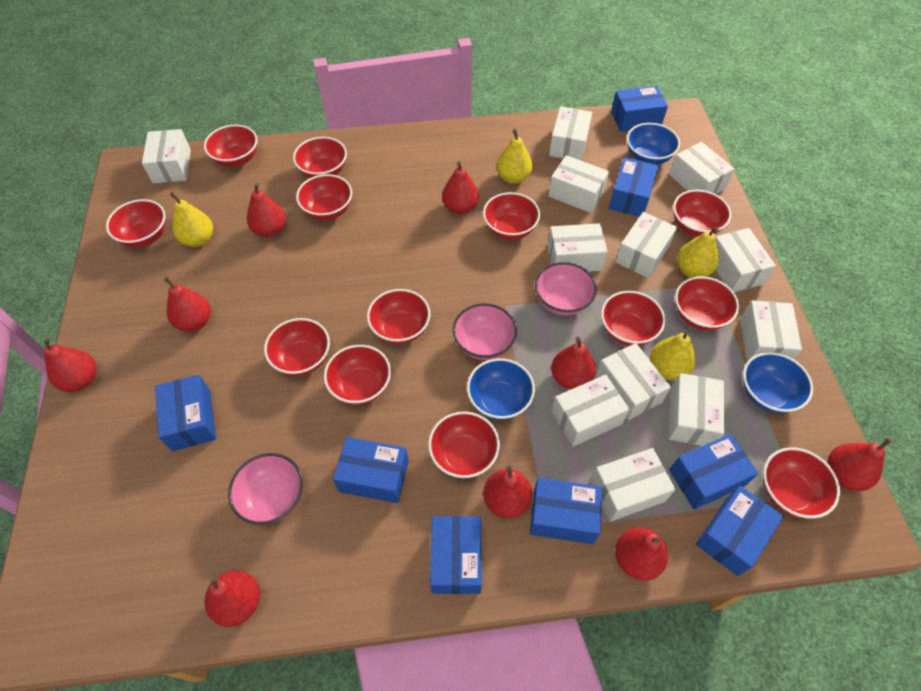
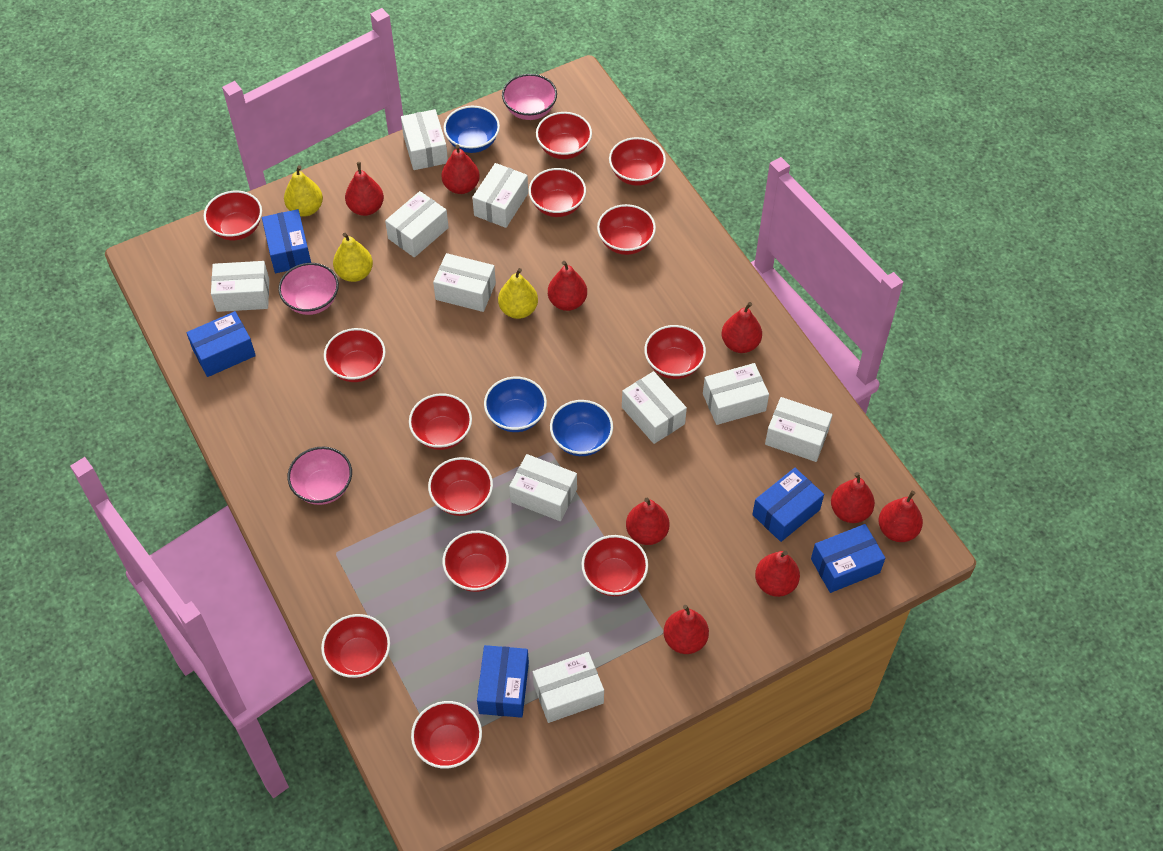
blue box: [155,375,216,451] [333,437,409,503] [430,516,482,594] [530,478,602,544] [609,157,658,217] [611,86,668,132] [669,434,759,509] [696,486,784,576] = 8 -> [186,311,256,377] [262,209,311,273] [477,645,529,718] [752,468,824,542] [811,524,885,593] = 5
white box: [142,129,191,184] [547,223,608,272] [548,155,609,213] [549,107,592,161] [551,375,630,447] [591,448,675,522] [596,343,671,420] [615,212,677,278] [668,373,724,446] [669,142,735,194] [716,228,776,292] [740,300,802,362] = 12 -> [211,261,269,312] [385,191,449,258] [401,109,448,170] [433,253,496,312] [472,163,528,228] [509,454,577,521] [533,652,604,723] [622,371,687,444] [703,363,769,425] [765,397,833,462] = 10
yellow pear: [170,192,213,247] [497,129,532,184] [650,330,695,381] [677,226,719,278] = 4 -> [284,165,323,217] [333,233,373,282] [498,268,538,319] = 3

